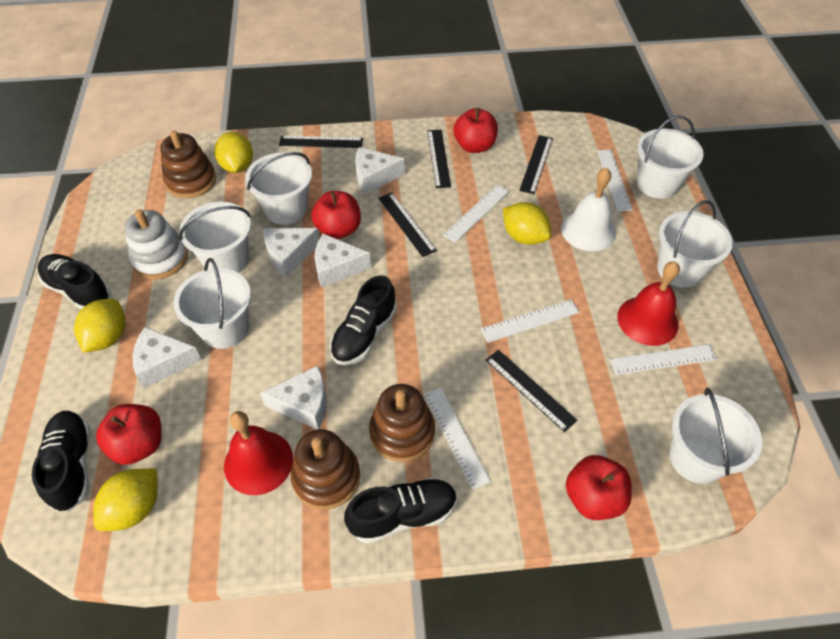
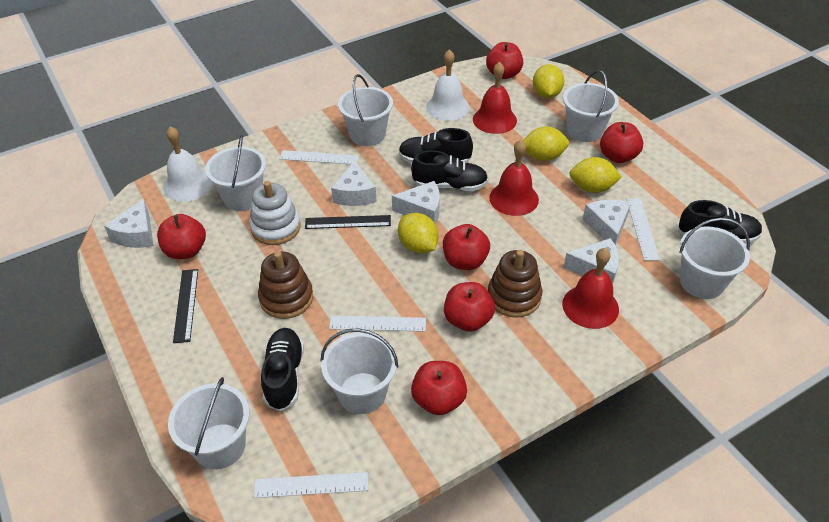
black ruler: [279,136,363,148] [379,193,437,257] [427,130,451,188] [486,350,577,432] [519,135,553,194] = 5 -> [173,269,198,343] [305,215,391,229] = 2
brown stacking toy: [160,131,216,198] [290,429,360,510] [369,384,435,462] = 3 -> [258,251,313,319] [488,250,542,318] = 2
red apple: [96,404,162,465] [311,191,361,239] [454,108,498,153] [566,455,632,520] = 4 -> [157,214,206,259] [411,361,467,415] [443,224,490,270] [444,282,495,332] [486,42,523,79] [600,122,643,163] = 6
red bell: [224,411,293,495] [617,261,680,346] = 2 -> [473,62,517,134] [489,140,539,216] [562,248,619,329] = 3
white bell: [561,168,616,251] = 1 -> [164,126,212,202] [426,49,469,121] = 2
white ruler: [424,387,491,490] [443,185,509,243] [481,299,579,343] [597,150,633,212] [610,344,717,375] = 5 -> [254,472,368,498] [279,150,359,164] [329,315,426,332] [626,198,660,261] = 4

